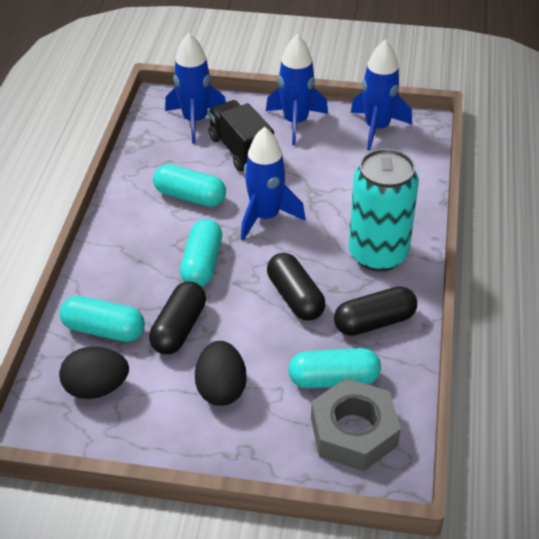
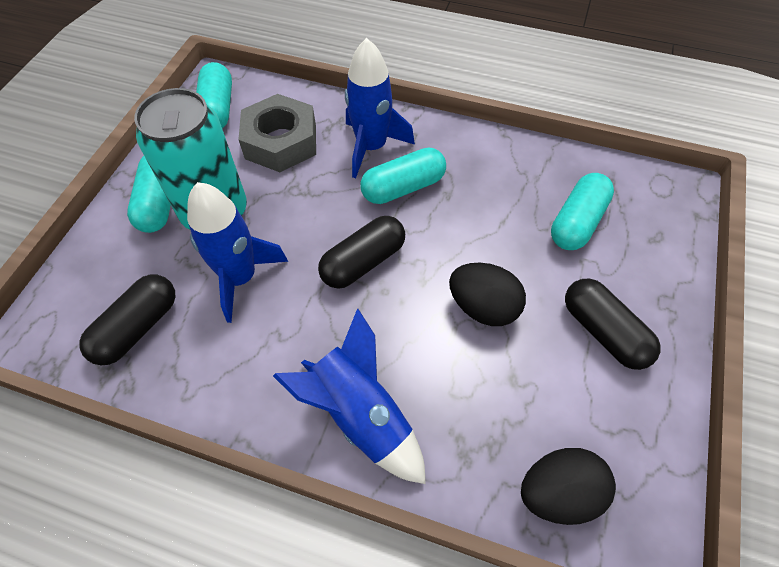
black truck: [208,100,274,172] = 1 -> none = 0
blue rocket: [165,33,226,144] [241,127,305,241] [266,34,328,145] [351,40,412,151] = 4 -> [187,182,288,323] [273,309,426,484] [345,38,415,178] = 3

